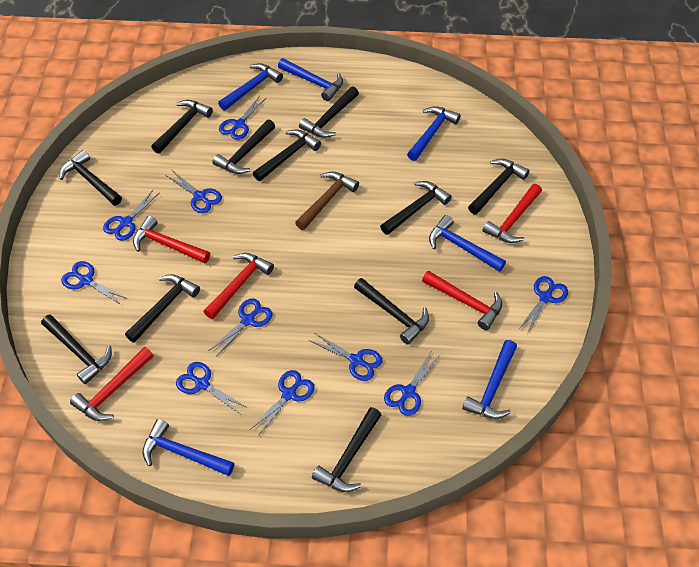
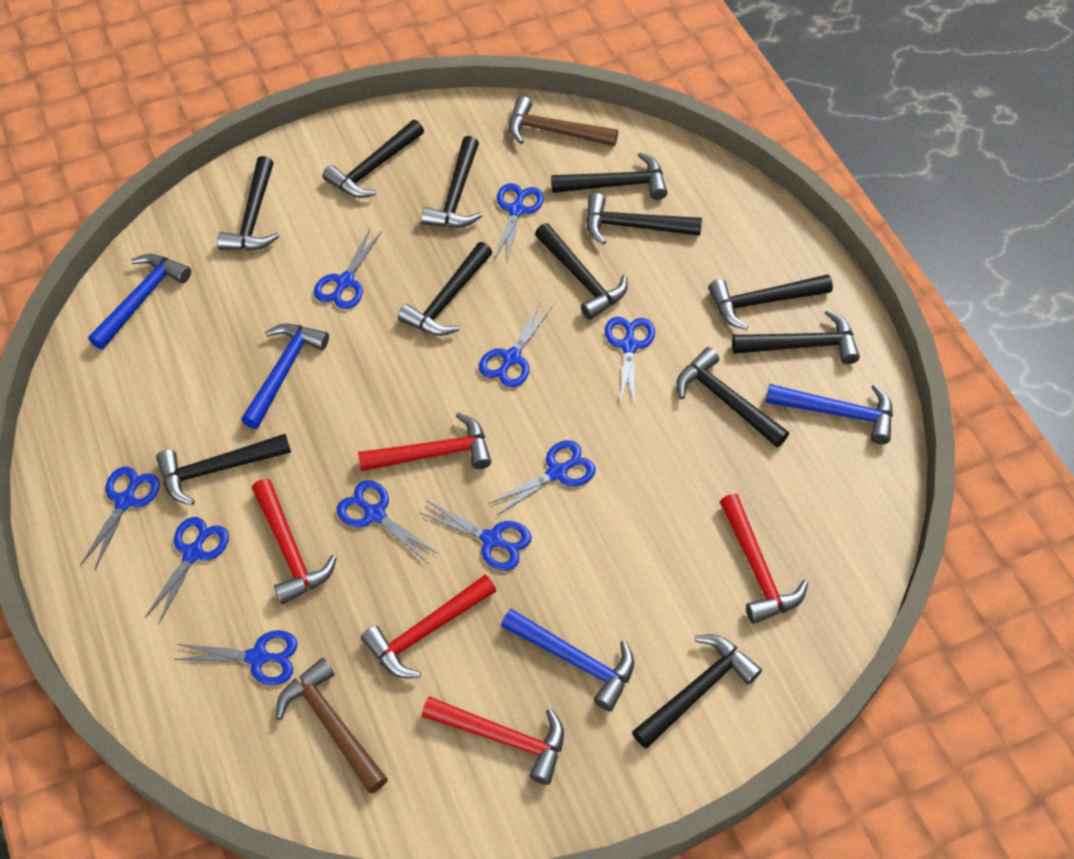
black hammer: [41,315,112,384] [60,150,122,206] [125,274,200,343] [151,100,213,154] [212,120,275,174] [253,129,321,181] [299,86,359,138] [312,407,381,492] [354,278,429,345] [380,181,452,235] [468,159,530,215] = 11 -> [156,433,291,505] [217,156,279,251] [322,120,424,198] [398,242,492,336] [421,136,482,228] [535,223,627,320] [551,152,667,200] [586,193,702,245] [632,634,762,749] [676,347,789,447] [708,274,833,330] [732,309,860,364] = 12
blue hammer: [142,419,234,476] [218,63,283,110] [278,58,343,101] [407,106,461,161] [429,215,506,272] [462,340,517,419] = 6 -> [88,254,191,349] [241,323,329,429] [501,609,634,711] [766,384,893,444] = 4
brown hammer: [295,171,359,230] = 1 -> [276,658,388,793] [509,96,618,147] = 2

